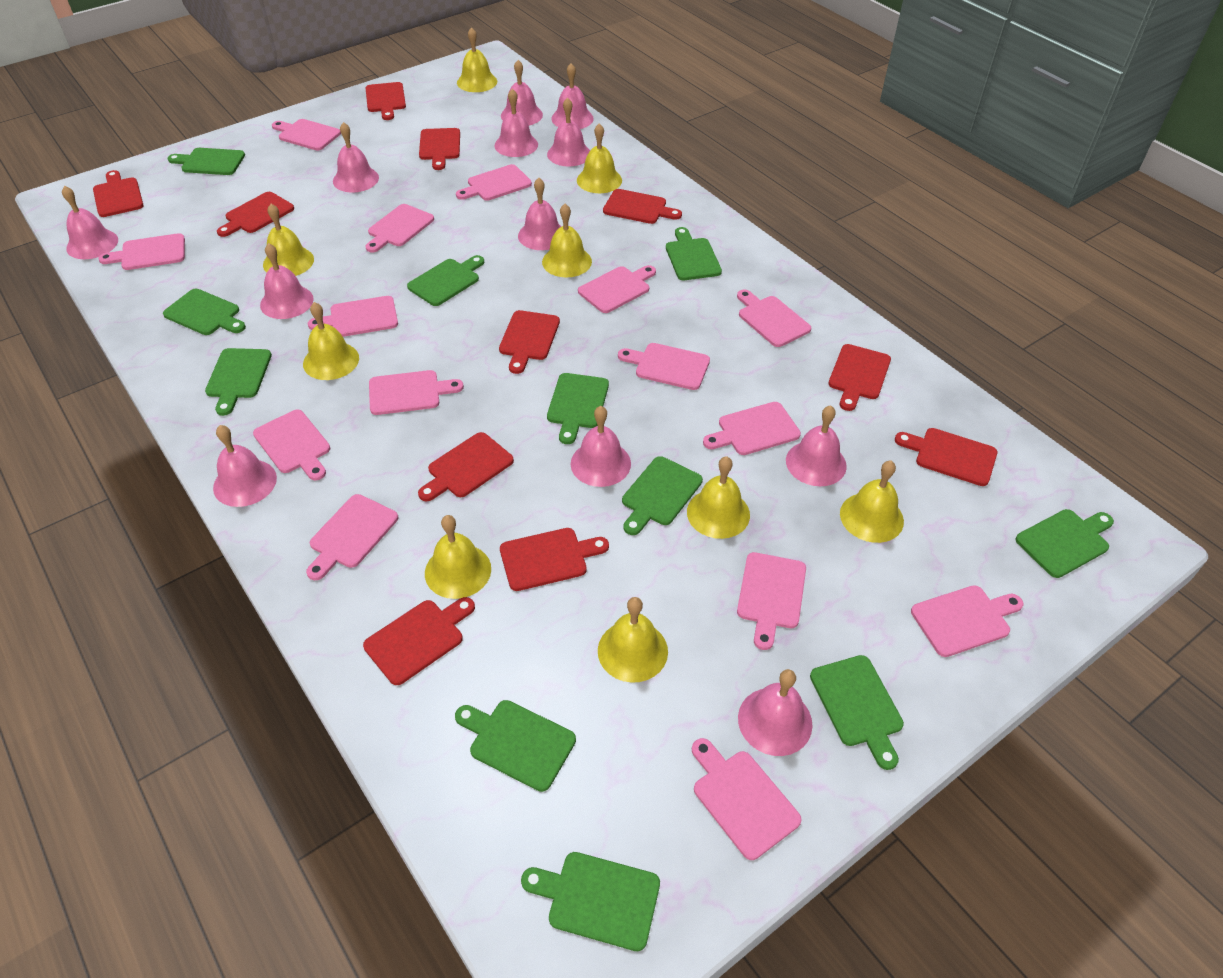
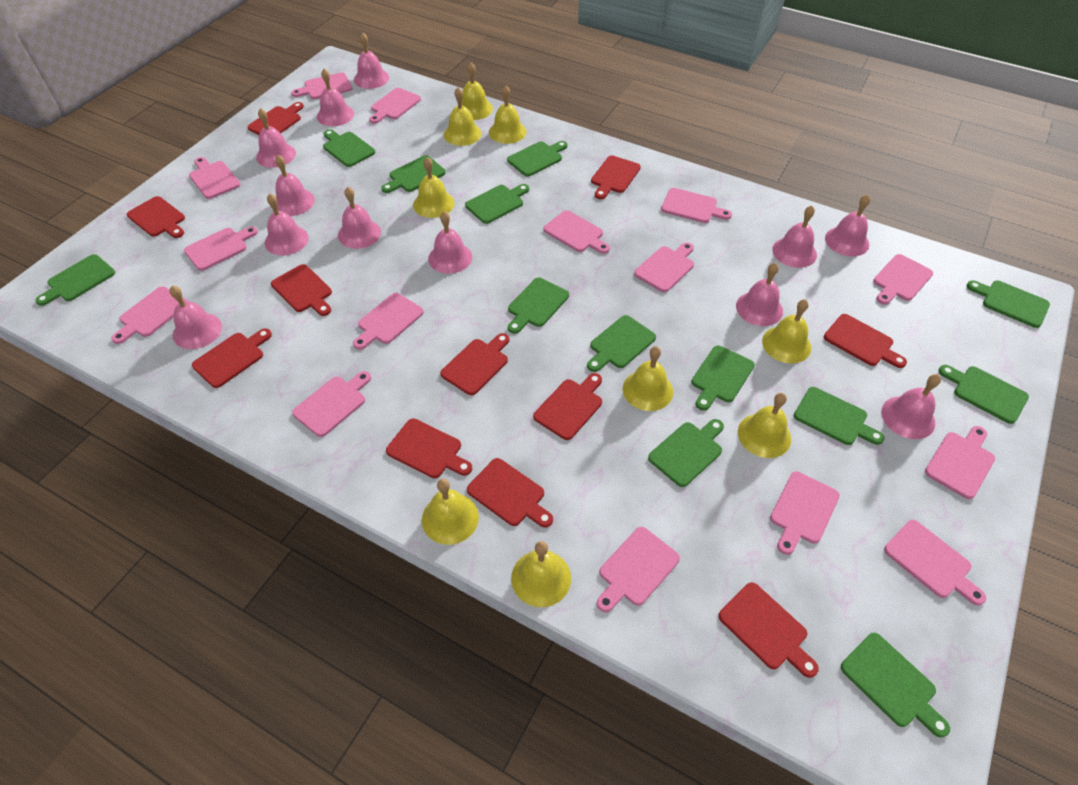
green cutting board: [163,289,246,335] [167,148,245,175] [205,348,272,416] [407,255,484,306] [455,700,576,792] [521,852,660,951] [547,373,609,444] [622,456,703,535] [666,227,722,280] [810,655,904,770] [1015,509,1114,578] = 11 -> [35,254,115,306] [323,129,375,167] [381,155,446,193] [465,184,529,224] [507,141,568,177] [508,277,569,334] [587,315,656,372] [648,419,724,487] [691,345,755,411] [794,387,885,445] [841,633,950,738] [938,365,1029,424] [967,280,1050,328] = 13

